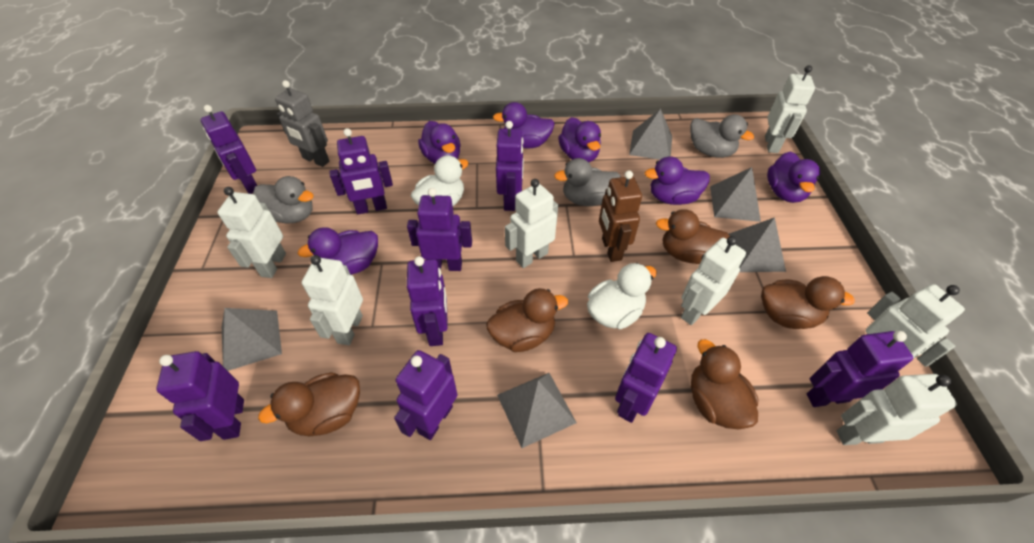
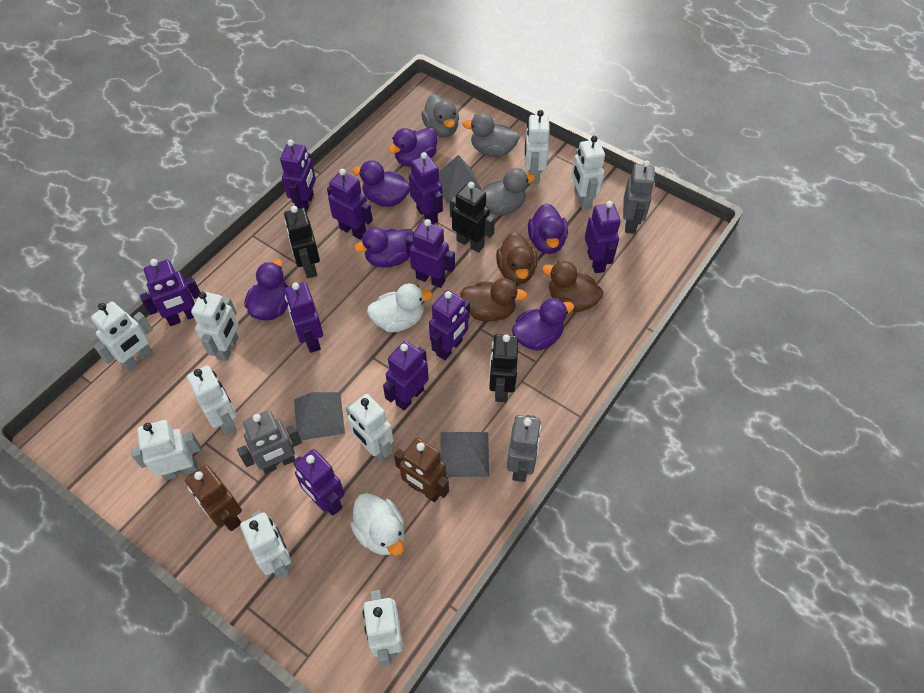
black robot: none = 0 -> [284,206,320,278] [450,182,495,253] [489,334,518,402] = 3
brown duck: [258,372,360,436] [486,288,568,352] [656,209,730,264] [691,339,759,429] [761,276,855,329] = 5 -> [460,278,527,322] [496,232,538,284] [542,261,603,312] = 3
brown robot: [599,170,642,262] = 1 -> [185,465,242,531] [394,437,449,502] = 2
grey pyramid: [222,308,282,371] [497,373,577,448] [629,109,672,160] [710,167,761,222] [729,217,786,272] = 5 -> [294,392,345,441] [439,155,482,204] [440,432,489,477] = 3
grey robot: [275,80,329,167] = 1 -> [237,410,302,474] [507,415,541,482] [623,160,655,234] = 3
purple robot: [156,351,244,441] [201,105,258,194] [329,128,393,214] [394,350,457,440] [407,188,472,271] [407,256,448,346] [496,121,524,211] [615,333,677,423] [807,331,913,407] = 9 -> [140,259,200,326] [280,140,316,212] [284,282,323,353] [293,449,345,516] [327,169,373,240] [383,341,429,411] [405,219,455,288] [409,152,443,224] [429,290,470,360] [585,201,621,273] = 10
white robot: [217,187,286,278] [302,255,363,345] [505,179,558,268] [681,236,746,325] [765,65,815,153] [837,374,957,445] [866,284,965,367] = 7 -> [91,301,153,371] [131,420,201,481] [186,366,237,435] [191,292,239,361] [240,510,291,578] [345,394,394,462] [363,590,403,667] [525,110,550,184] [571,136,605,210] = 9

